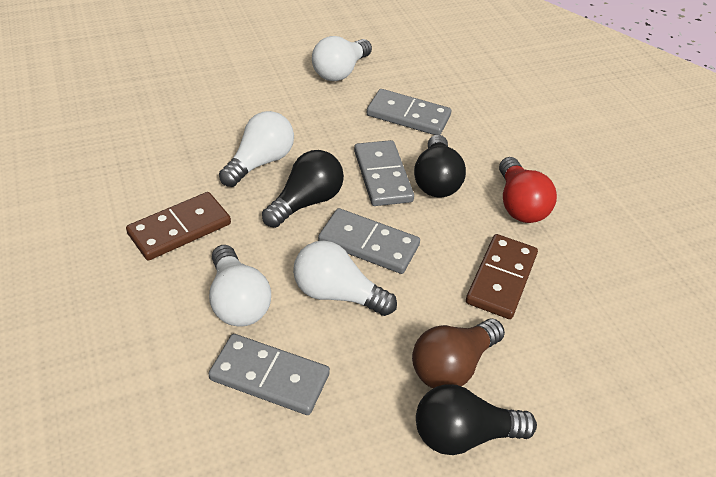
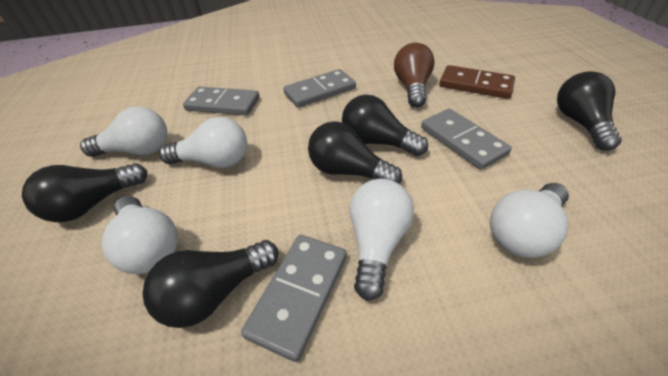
black light bulb: [262,150,344,228] [414,135,466,197] [416,384,537,455] = 3 -> [22,163,147,222] [142,240,279,328] [308,121,402,184] [342,95,428,156] [557,71,622,151] = 5
brown domino: [126,192,231,261] [466,234,538,319] = 2 -> [439,65,515,99] = 1
red light bulb: [499,157,557,223] = 1 -> none = 0
white light bulb: [209,245,271,326] [219,111,294,187] [293,240,397,316] [312,36,372,81] = 4 -> [80,107,167,157] [101,196,178,274] [159,117,247,168] [349,179,414,301] [490,183,569,258] = 5

